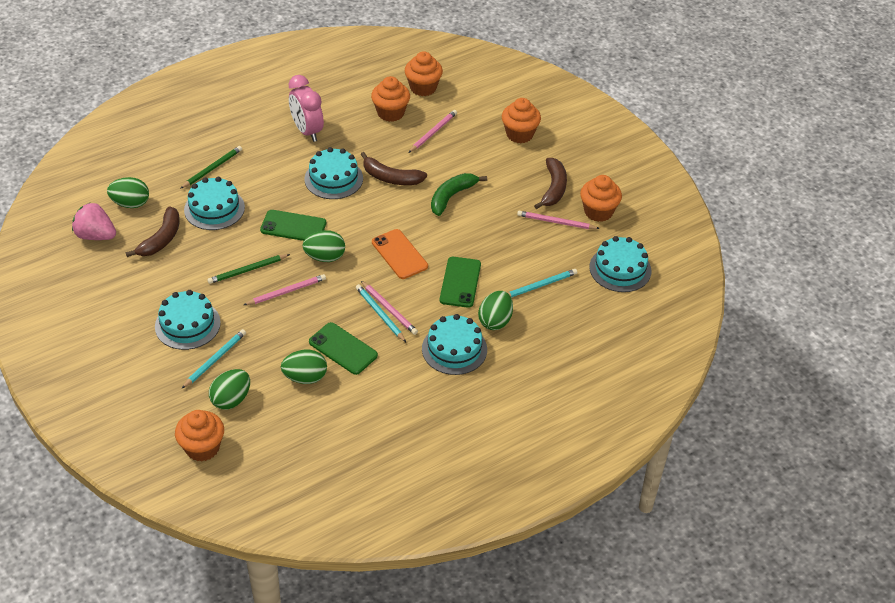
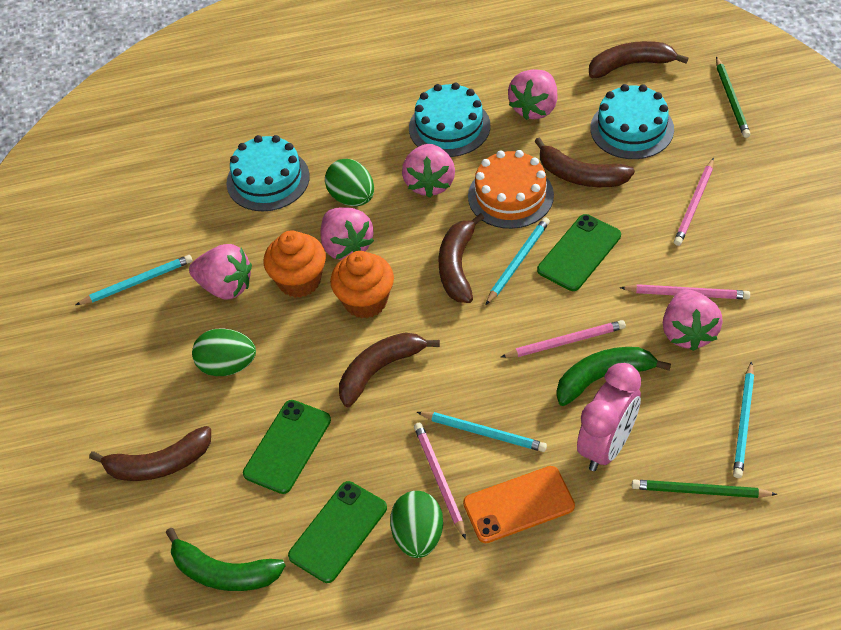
brown banana: [126,206,180,257] [361,152,427,185] [534,158,567,209] = 3 -> [89,426,211,481] [339,333,440,407] [438,213,484,303] [534,138,635,187] [589,41,689,78] = 5
green banana: [431,173,487,216] = 1 -> [166,528,286,591] [556,347,671,406] = 2
green egg: [107,177,149,208] [209,369,250,410] [281,350,327,384] [302,230,345,262] [478,291,513,330] = 5 -> [192,328,256,376] [325,159,374,206] [390,491,443,558] = 3
orange cake: none = 0 -> [468,150,554,229] = 1
orange cupcake: [175,410,224,462] [371,76,410,122] [405,51,443,96] [502,98,541,143] [580,175,622,222] = 5 -> [264,230,326,298] [330,251,394,318] = 2
pink strawberry: [72,203,116,240] = 1 -> [189,244,252,300] [320,208,374,260] [402,144,455,198] [508,69,558,120] [663,289,723,351] = 5
turquoise cake: [155,290,221,350] [184,177,245,230] [305,147,363,199] [422,314,487,375] [590,236,651,292] = 5 -> [226,135,310,211] [409,83,490,157] [590,84,674,159] = 3
turquoise pencil: [181,329,246,389] [356,284,406,342] [508,269,577,298] = 3 -> [76,255,192,305] [417,412,547,452] [486,217,550,305] [733,361,754,478] = 4

